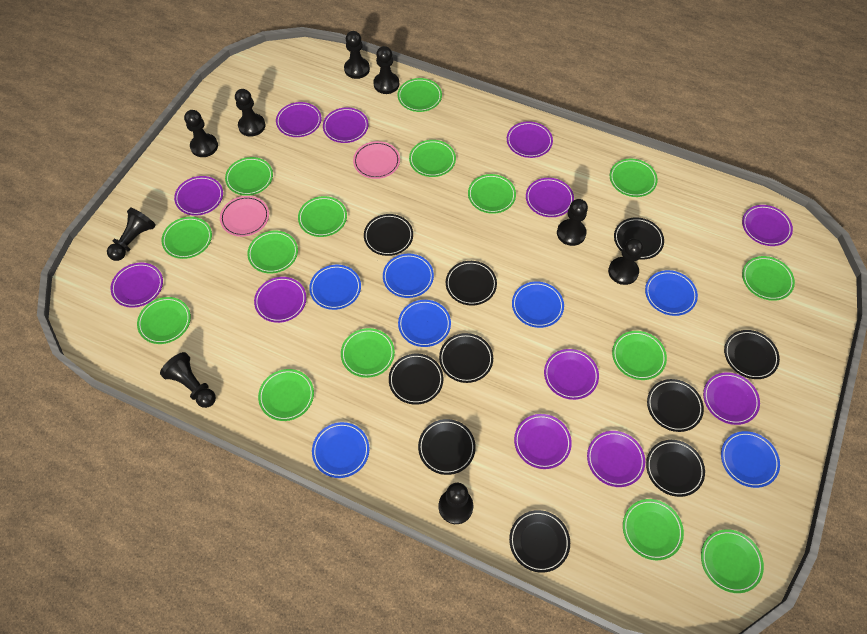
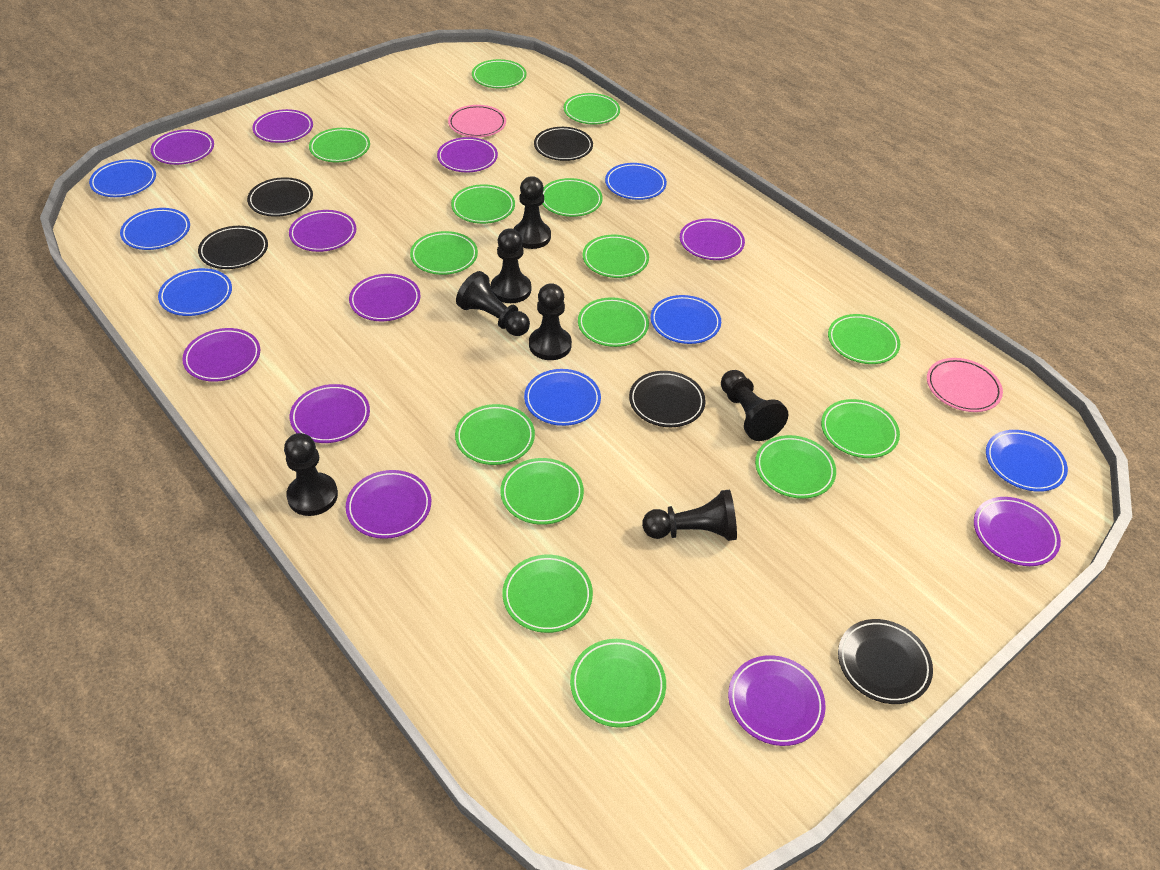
black pawn: [107,208,156,261] [160,352,216,408] [184,110,218,157] [235,89,265,137] [344,31,370,79] [373,46,399,94] [439,483,473,524] [557,199,588,246] [608,239,643,285] = 9 -> [284,433,338,516] [456,271,530,336] [491,228,531,303] [514,176,551,249] [529,283,572,360] [642,490,737,541] [721,370,788,441] = 7
black plate: [364,214,413,256] [389,354,443,405] [418,419,476,475] [439,333,493,383] [446,261,497,306] [509,510,570,573] [614,217,664,260] [646,440,705,497] [647,379,704,432] [724,330,780,379] = 10 -> [198,226,268,269] [247,177,313,217] [534,127,593,161] [629,371,706,427] [838,619,933,704] = 5
purple plate: [111,263,163,308] [174,176,223,216] [254,277,306,323] [276,102,321,137] [323,107,368,143] [507,121,553,158] [514,414,572,469] [526,178,574,217] [544,349,599,400] [587,431,645,487] [703,372,760,425] [742,205,793,246] = 12 -> [150,129,214,165] [182,328,260,382] [252,109,313,143] [289,210,356,252] [290,384,370,443] [346,470,431,539] [349,274,420,321] [437,137,498,172] [680,219,745,260] [728,655,826,746] [974,497,1061,566] = 11

